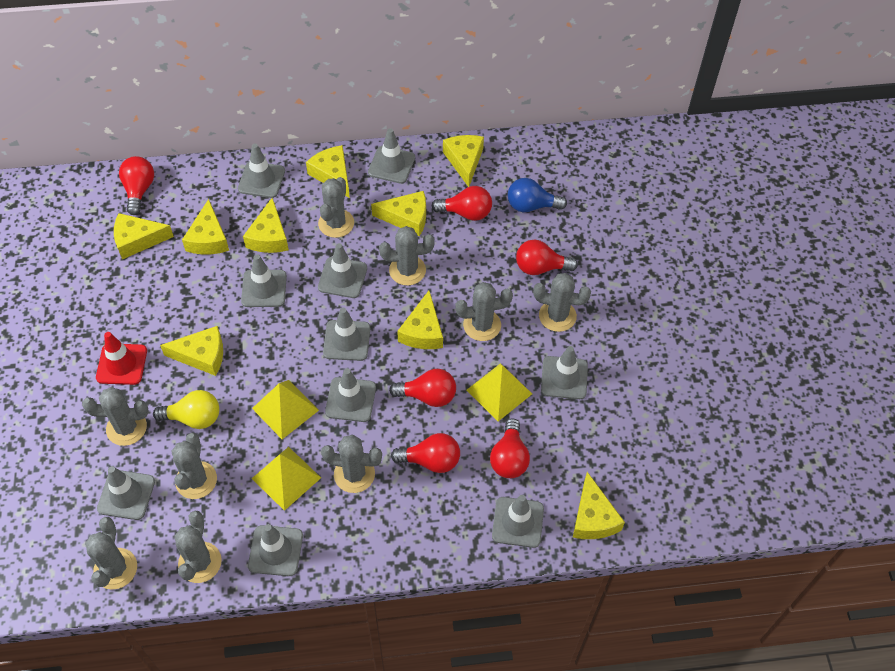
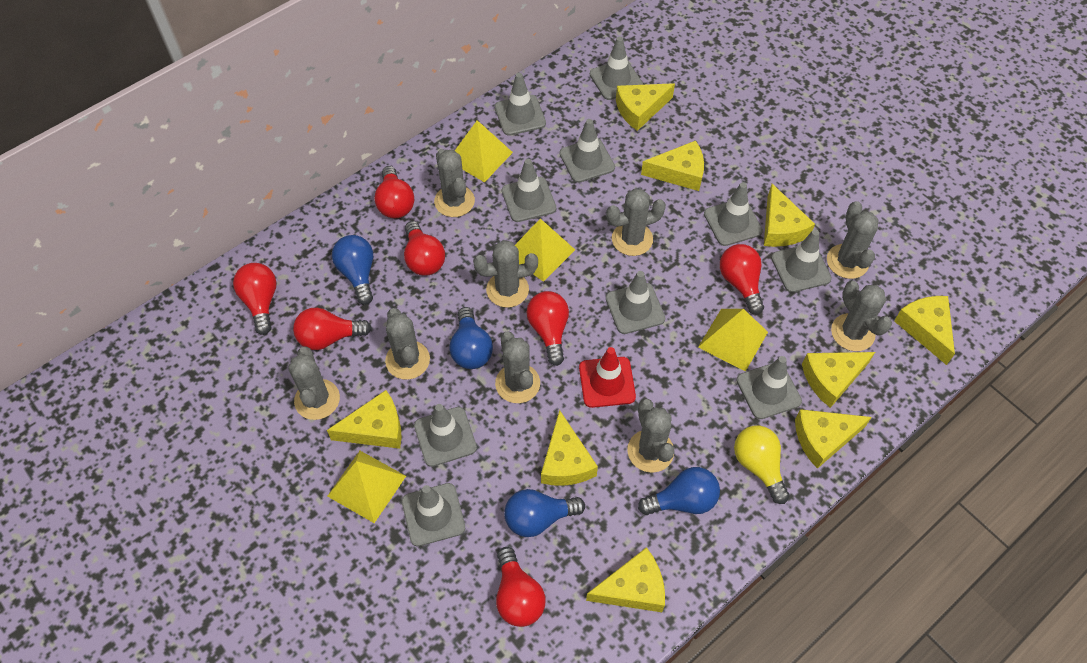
blue light bulb: [508,178,567,212] = 1 -> [332,235,373,305] [449,307,493,369] [504,489,585,537] [638,467,720,515] = 4
red light bulb: [119,156,154,215] [389,369,456,407] [391,433,460,473] [432,186,492,221] [490,419,530,478] [516,239,578,275] = 6 -> [233,263,277,335] [293,308,371,350] [374,166,414,218] [404,221,445,276] [496,547,546,627] [527,291,569,366] [720,244,764,315] = 7
yellow pyramid: [252,380,319,439] [252,447,321,511] [467,363,532,421] = 3 -> [327,451,406,523] [455,120,513,182] [515,219,575,282] [698,309,768,372] = 4

